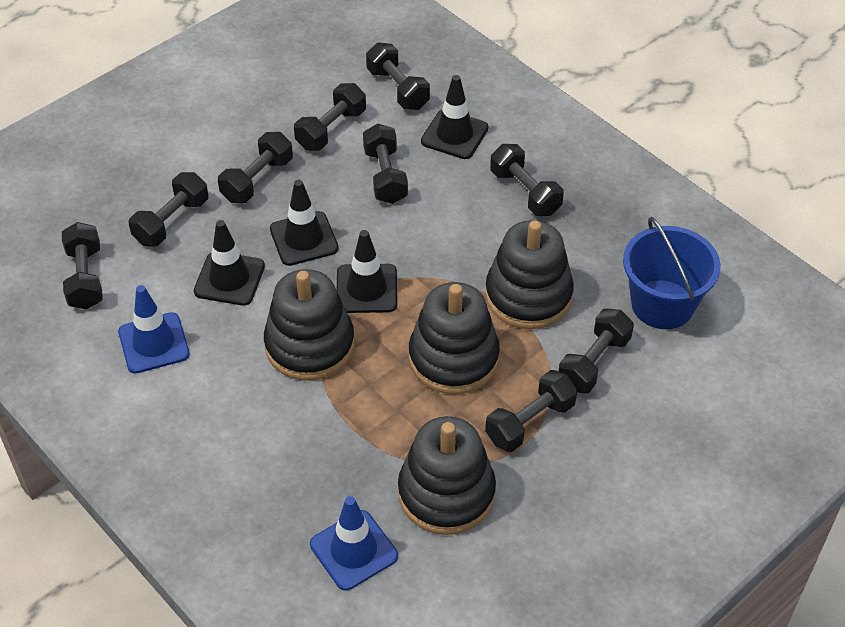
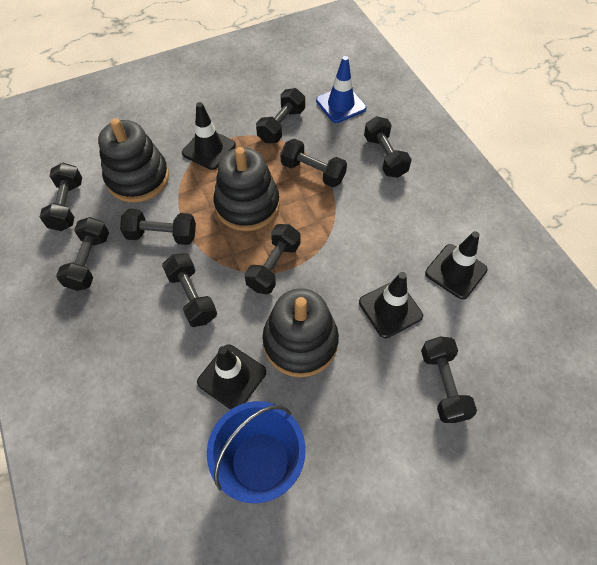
black stacking toy: [264,269,354,381] [398,416,496,535] [409,282,500,394] [485,220,574,329] = 4 -> [98,118,169,202] [214,147,280,231] [262,288,339,377] = 3
blue traffic cone: [118,285,190,373] [310,496,398,590] = 2 -> [316,56,366,123] = 1

